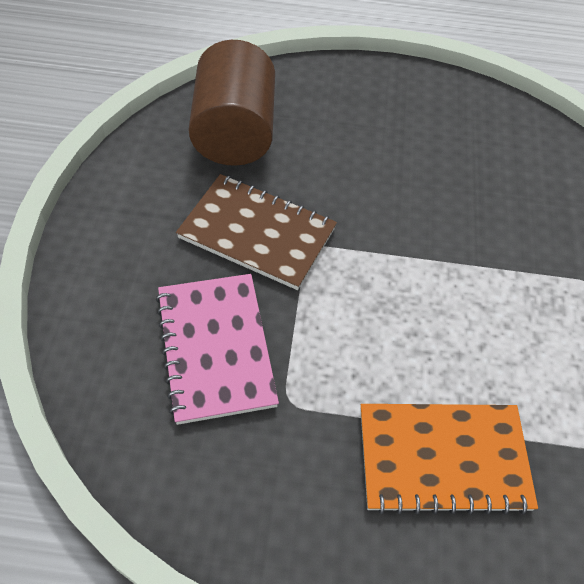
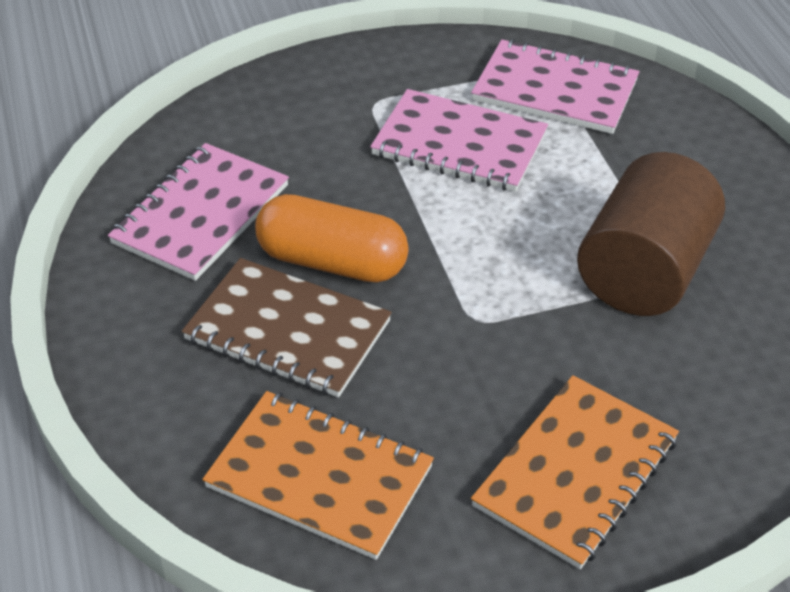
orange capsule: none = 0 -> [255,194,409,282] = 1
orange notebook: [360,404,538,515] = 1 -> [202,391,434,560] [471,375,679,569] = 2
pink notebook: [156,274,279,425] = 1 -> [108,143,289,281] [370,89,548,192] [471,39,639,134] = 3

